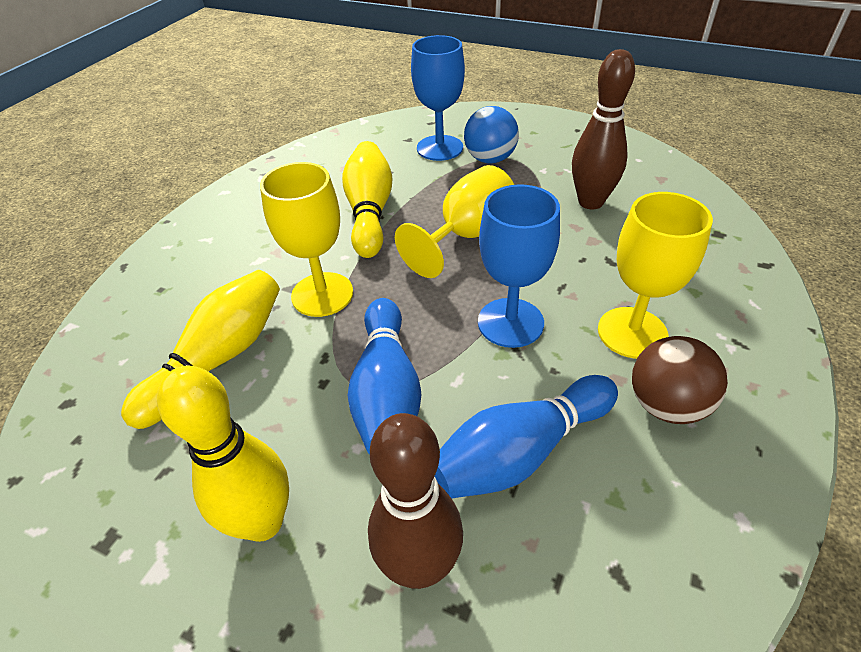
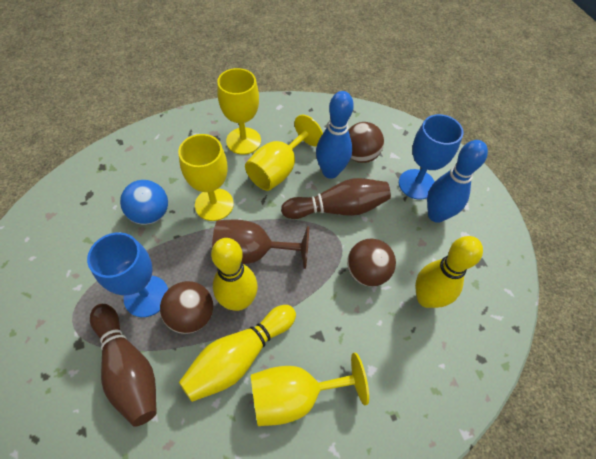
brown ball: [632,336,728,424] = 1 -> [160,281,213,334] [347,239,396,287] [348,122,384,163] = 3
brown goblet: none = 0 -> [212,220,309,269] = 1
yellow goblet: [260,162,353,317] [395,165,514,278] [598,192,713,359] = 3 -> [178,134,234,221] [217,68,261,155] [245,115,323,191] [251,353,369,426] = 4

